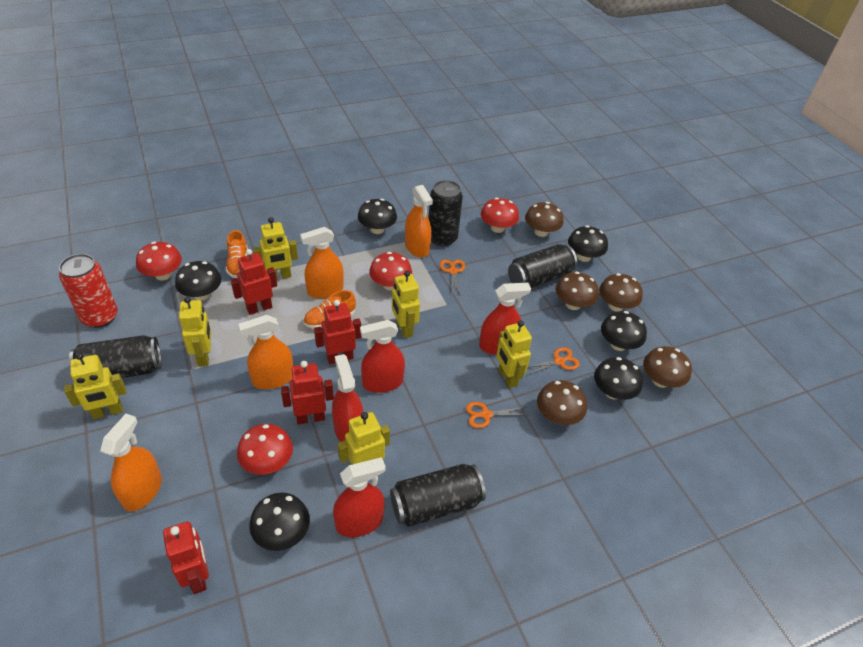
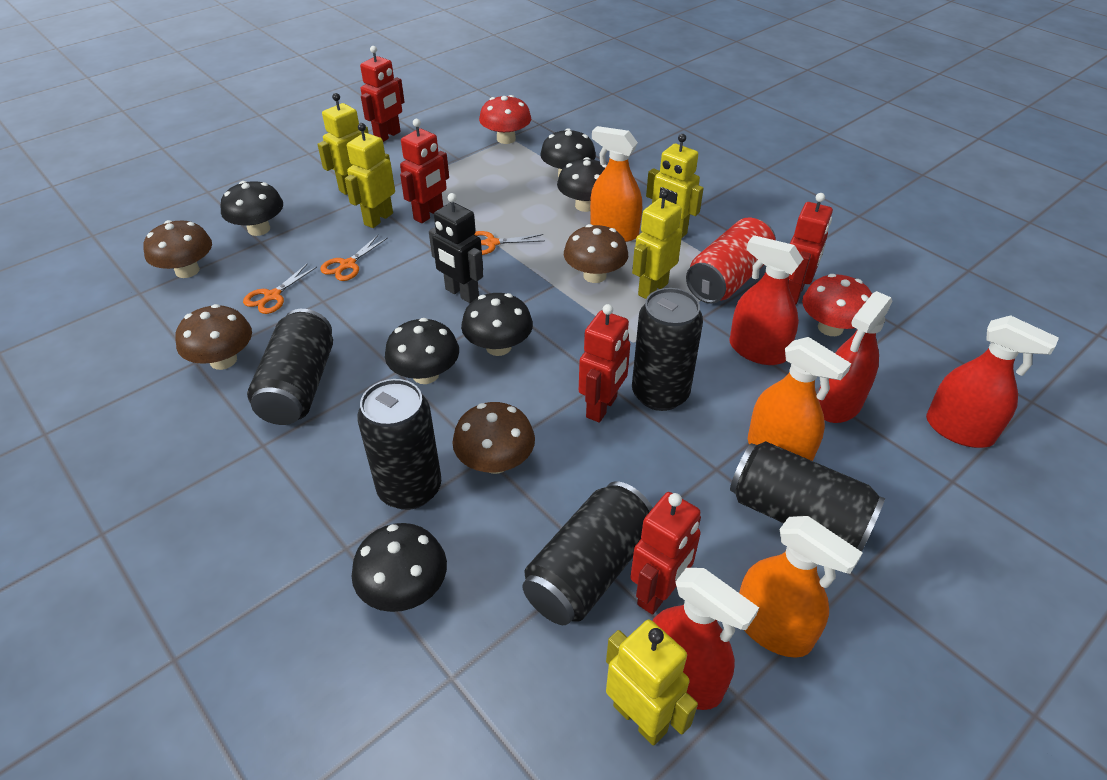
black can: [69,335,161,378] [390,464,486,527] [428,180,463,246] [508,244,577,288] = 4 -> [247,309,333,425] [357,379,441,510] [522,481,653,625] [632,288,703,411] [730,441,885,552] = 5
black robot: none = 0 -> [429,193,483,303] = 1
brown mushroom: [525,202,564,237] [537,380,587,425] [556,272,599,310] [599,273,643,312] [643,346,692,388] = 5 -> [144,220,212,278] [175,304,252,370] [452,402,535,474] [564,224,628,283] = 4
orange shoe: [226,230,248,278] [304,290,356,329] = 2 -> none = 0
orange spray bottle: [100,414,162,511] [238,315,293,389] [300,227,344,299] [405,185,433,258] = 4 -> [590,126,642,242] [739,516,863,658] [748,337,851,461] = 3
red mushroom: [136,242,182,281] [237,424,293,475] [369,252,412,290] [481,197,519,233] = 4 -> [479,95,531,144] [802,274,872,336] = 2
red robot: [163,521,209,594] [231,249,277,315] [281,361,334,425] [314,300,362,364] = 4 -> [360,46,405,142] [400,119,449,223] [579,304,630,423] [630,492,701,615] [788,193,833,304] = 5
yellow robot: [64,353,127,419] [179,297,211,366] [253,217,298,280] [338,412,390,465] [392,271,420,338] [496,320,532,388] = 6 -> [317,93,369,195] [345,123,395,228] [606,620,698,746] [632,189,682,299] [646,134,704,238] = 5

